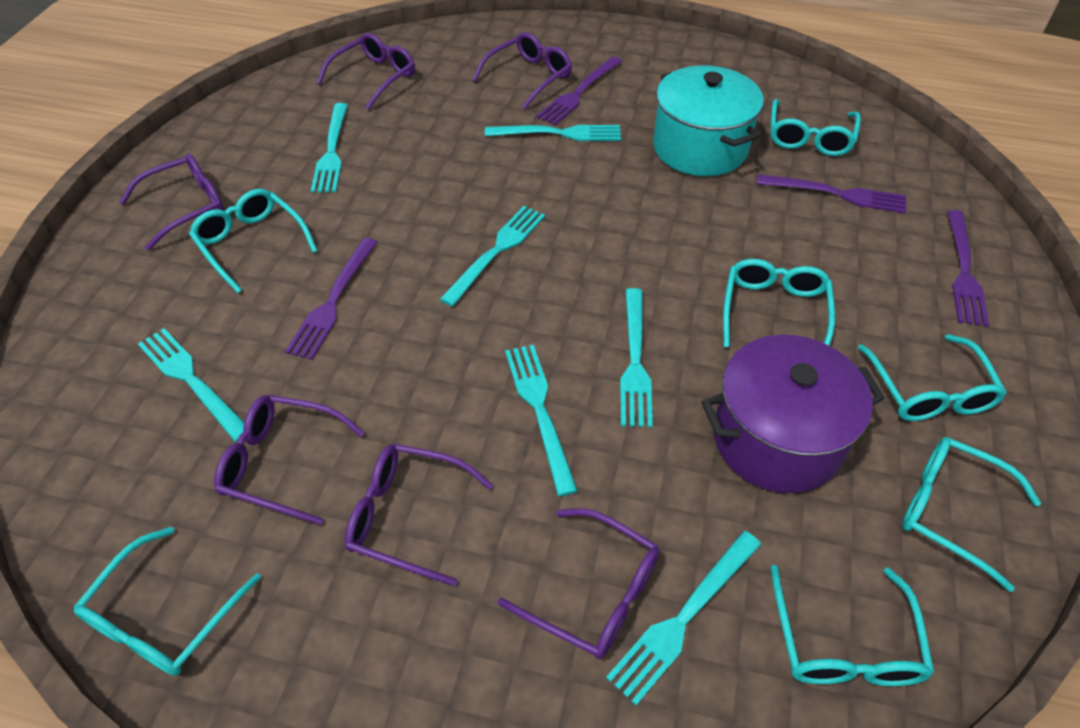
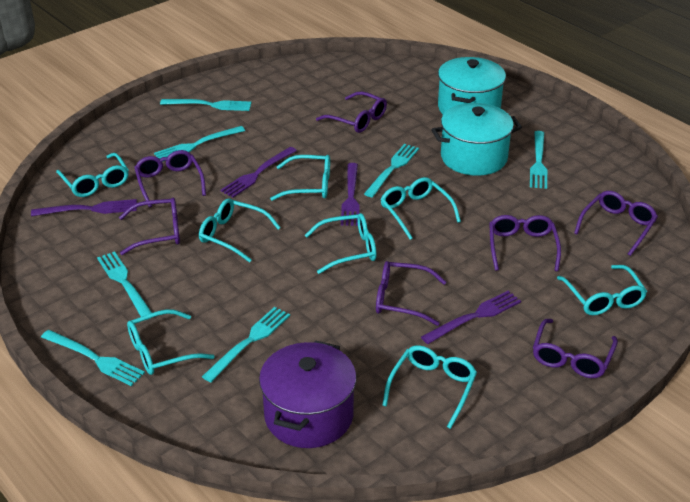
purple glasses: [119,154,224,251] [214,395,365,525] [317,33,415,110] [345,443,493,586] [472,32,572,110] [498,508,660,659] = 6 -> [119,198,180,255] [134,150,206,208] [316,91,387,133] [376,261,446,326] [489,215,561,271] [533,319,618,378] [574,191,658,256] = 7
turquoise glasses: [73,527,261,676] [189,189,318,293] [723,259,835,347] [770,99,861,156] [770,565,934,686] [858,334,1007,421] [902,437,1041,592] = 7 -> [56,153,129,197] [127,309,215,375] [199,198,281,263] [270,155,330,201] [305,213,377,274] [380,177,461,240] [382,345,477,429] [557,265,647,315] = 8
turquoise pot: [653,65,764,176] = 1 -> [431,103,522,176] [438,57,506,114] = 2

